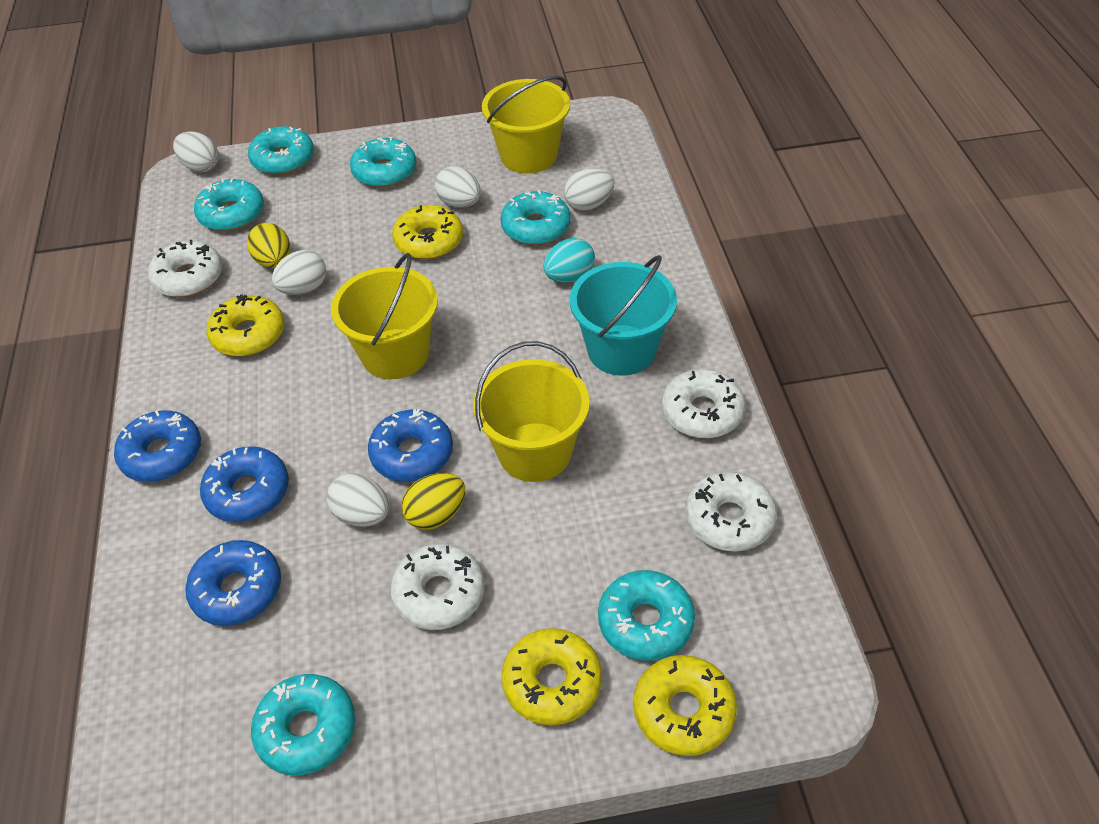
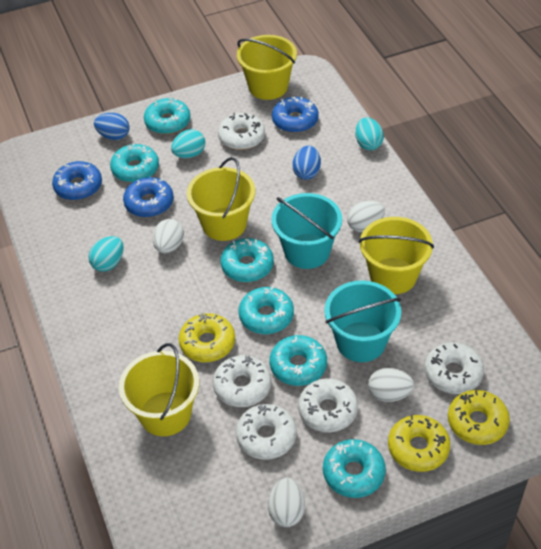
blue donut: [114,410,201,482] [185,540,281,626] [200,446,289,522] [368,409,453,482] = 4 -> [52,161,102,200] [123,177,173,218] [272,97,319,133] = 3
blue egg: none = 0 -> [94,113,130,140] [292,146,321,180] = 2
turquoise bucket: [570,255,677,376] = 1 -> [271,193,342,269] [324,280,401,362] = 2
turquoise egg: [543,238,595,283] = 1 -> [88,236,124,272] [171,129,205,158] [355,117,384,150] = 3
white donut: [148,240,222,297] [390,543,485,630] [662,369,746,438] [685,471,777,552] = 4 -> [213,355,271,407] [218,113,265,150] [236,404,297,460] [298,378,358,432] [425,342,484,394] = 5
white egg: [173,131,219,172] [272,250,326,295] [327,473,389,527] [435,166,481,208] [564,168,614,211] = 5 -> [153,219,184,253] [268,478,305,527] [347,201,385,232] [368,368,414,402] = 4
yellow bucket: [331,253,438,379] [473,341,590,482] [482,76,570,174] = 3 -> [119,343,199,436] [187,157,255,241] [237,35,297,100] [359,217,434,294] = 4
yellow donut: [206,294,284,356] [392,205,463,259] [502,628,602,725] [633,655,737,756] = 4 -> [179,313,235,362] [388,415,450,472] [448,390,510,445] = 3
yellow egg: [247,223,290,268] [401,473,465,530] = 2 -> none = 0

